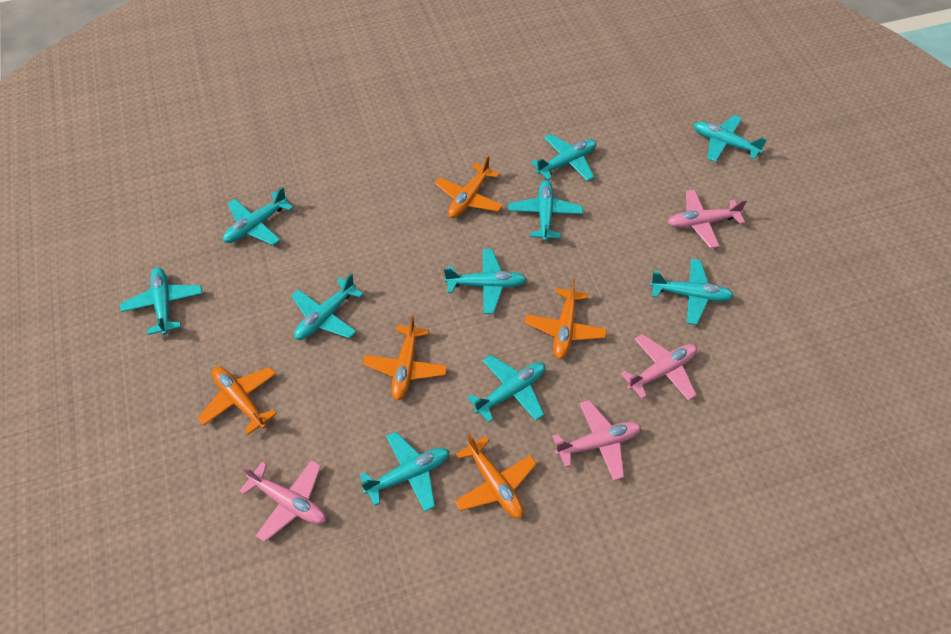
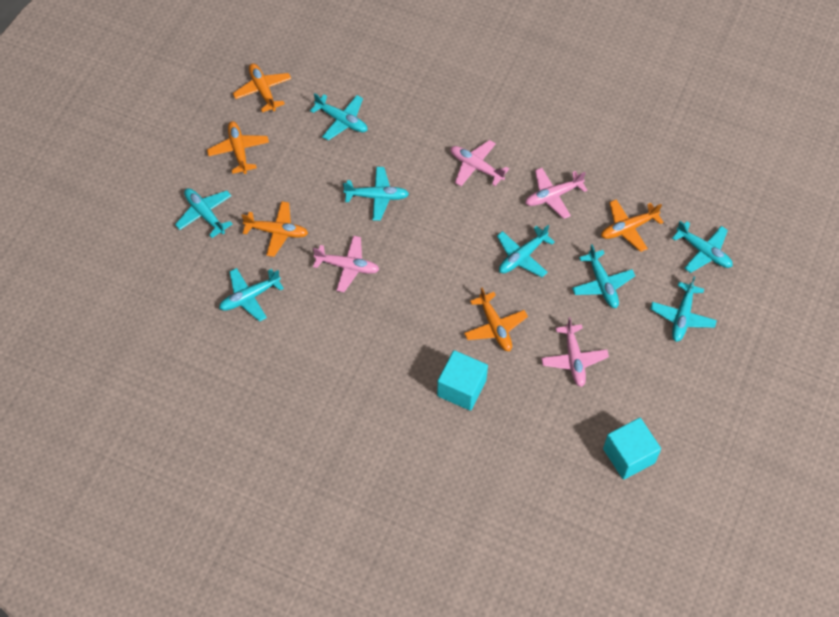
turquoise cube: none = 0 -> [437,350,488,411] [603,418,661,480] = 2
turquoise plane: [120,267,202,335] [223,187,293,245] [291,273,363,340] [360,432,450,512] [444,249,527,314] [467,355,545,423] [508,180,583,241] [531,134,596,181] [650,259,734,325] [693,115,767,162] = 10 -> [175,188,232,238] [219,268,284,322] [310,93,367,141] [343,167,409,221] [497,225,555,277] [572,244,635,308] [650,276,717,342] [672,221,733,273] = 8

